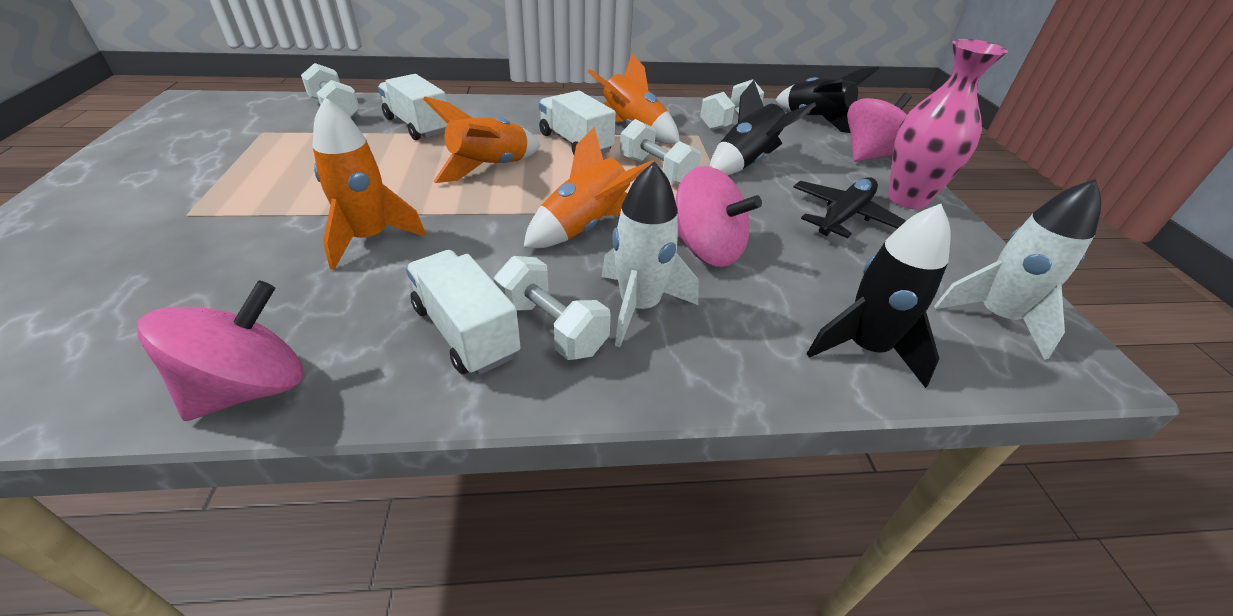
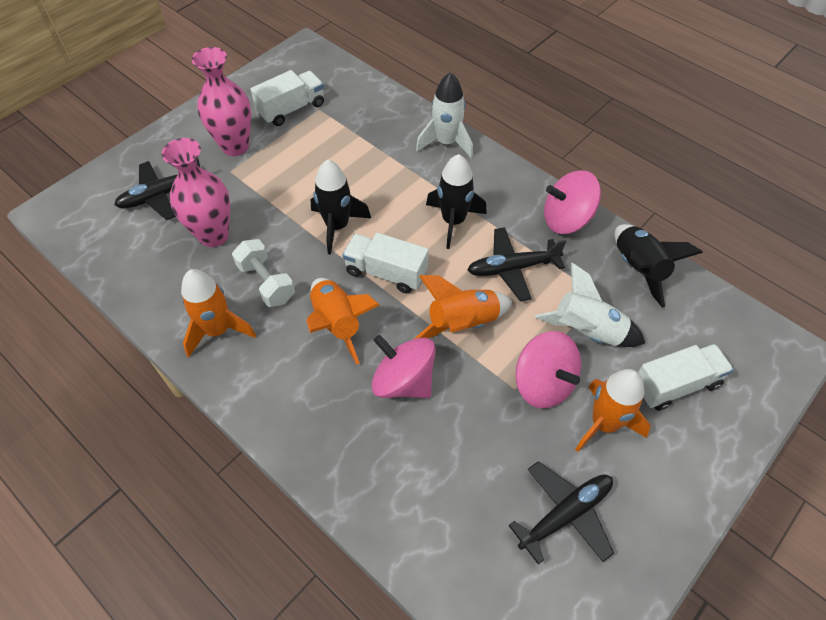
black plane: [793,177,906,238] = 1 -> [114,158,200,220] [468,227,567,301] [508,461,614,564] = 3
pink vase: [888,39,1008,209] = 1 -> [162,138,230,247] [192,47,251,156] = 2
white dumbbell: [301,63,360,118] [494,256,611,360] [620,119,701,185] [700,79,764,130] = 4 -> [232,239,295,307] = 1

